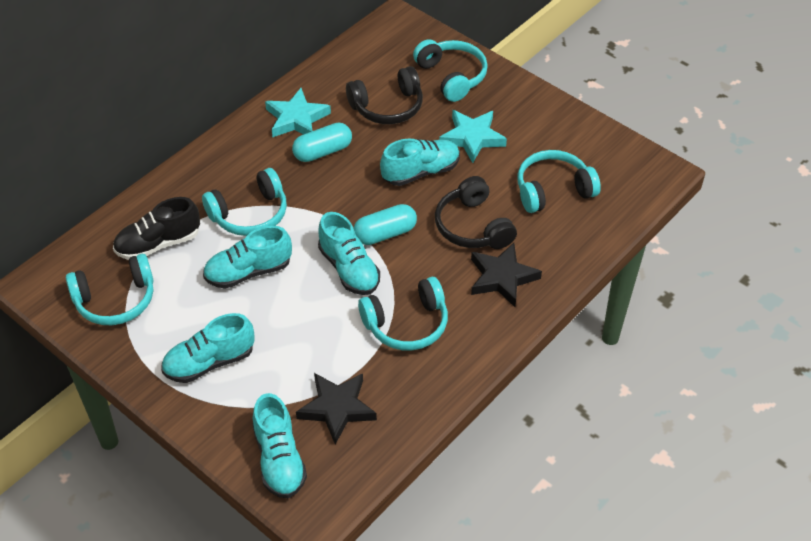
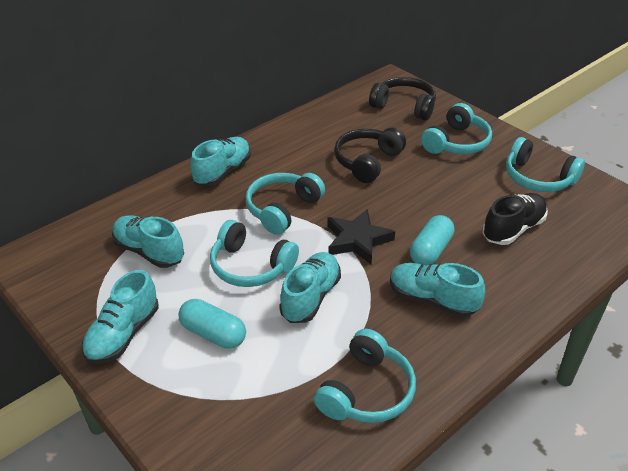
black star: [296,373,377,444] [471,243,542,307] = 2 -> [327,209,395,264] = 1
turquoise star: [265,88,331,137] [439,110,507,163] = 2 -> none = 0

